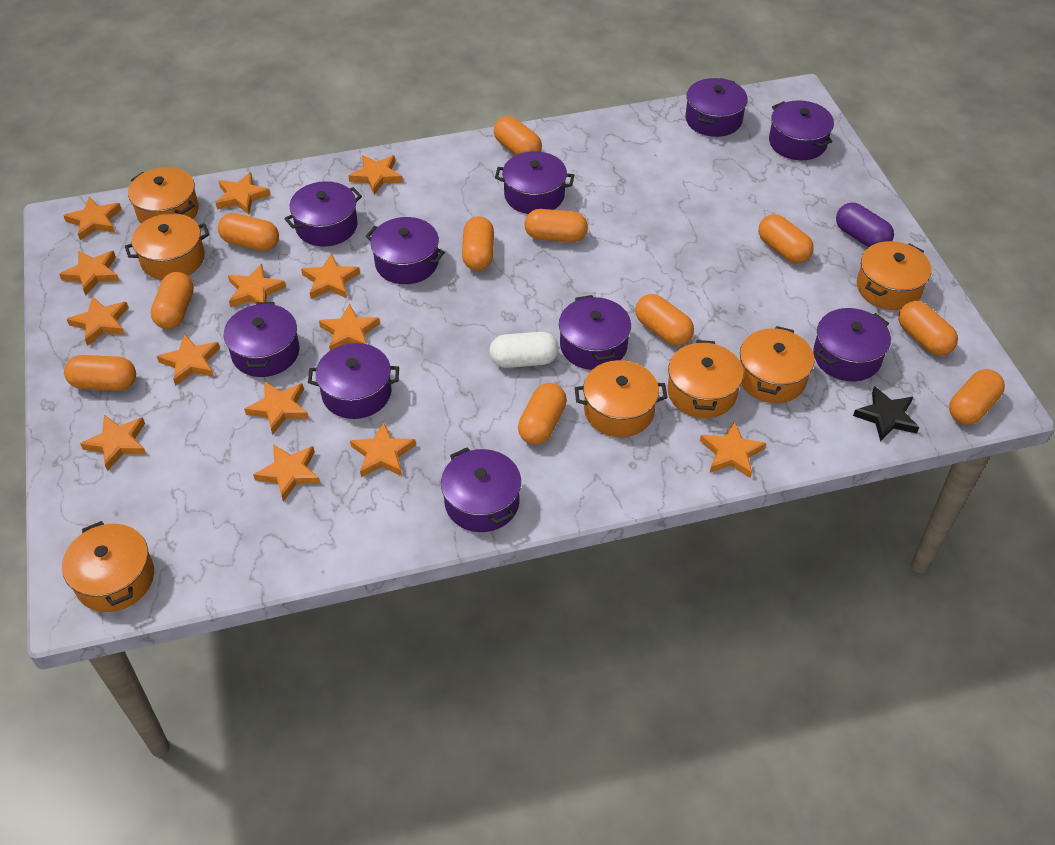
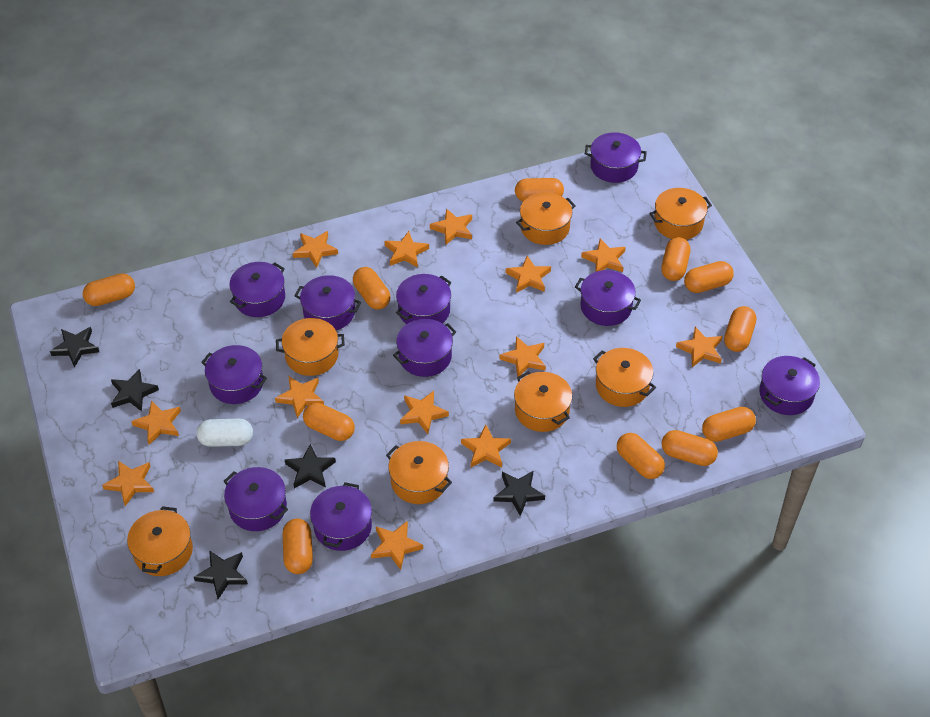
black star: [853,386,919,442] = 1 -> [50,327,99,368] [111,369,159,411] [194,550,248,599] [285,444,336,488] [494,471,545,516] = 5
orange star: [59,251,119,295] [63,197,122,241] [67,296,129,346] [80,415,146,471] [157,334,220,386] [216,172,271,214] [228,264,286,307] [244,381,309,435] [253,444,321,502] [301,254,360,299] [319,304,380,350] [348,155,403,195] [350,422,416,477] [700,421,766,478] = 14 -> [102,461,154,506] [131,401,181,445] [275,376,324,418] [293,231,338,268] [371,521,423,570] [385,231,429,268] [400,391,449,434] [430,208,472,245] [461,425,511,467] [499,336,546,377] [506,256,551,293] [581,238,626,272] [676,327,723,367] = 13
purple capsule: [836,203,894,247] = 1 -> none = 0

